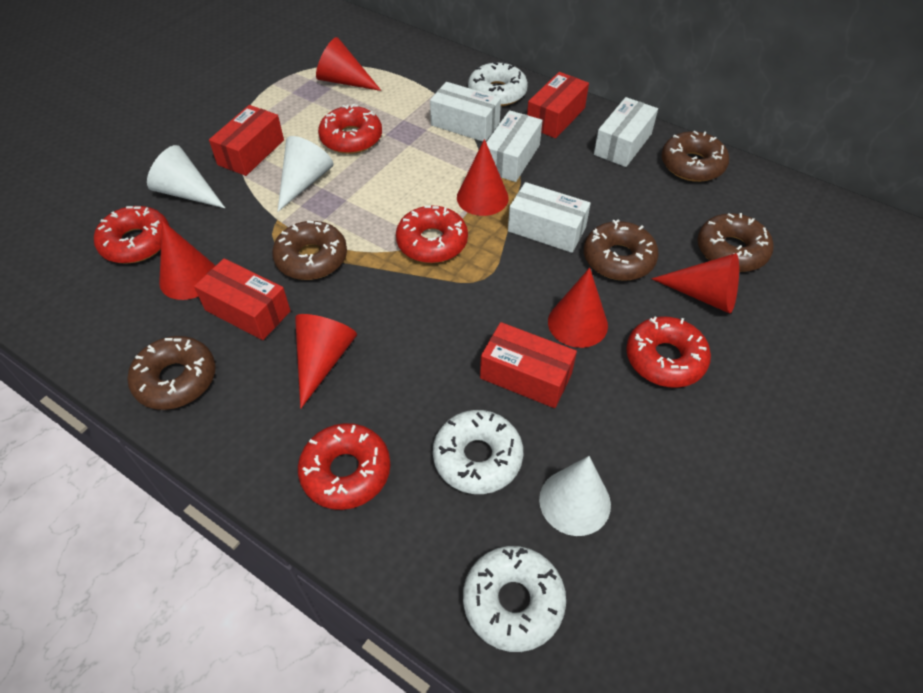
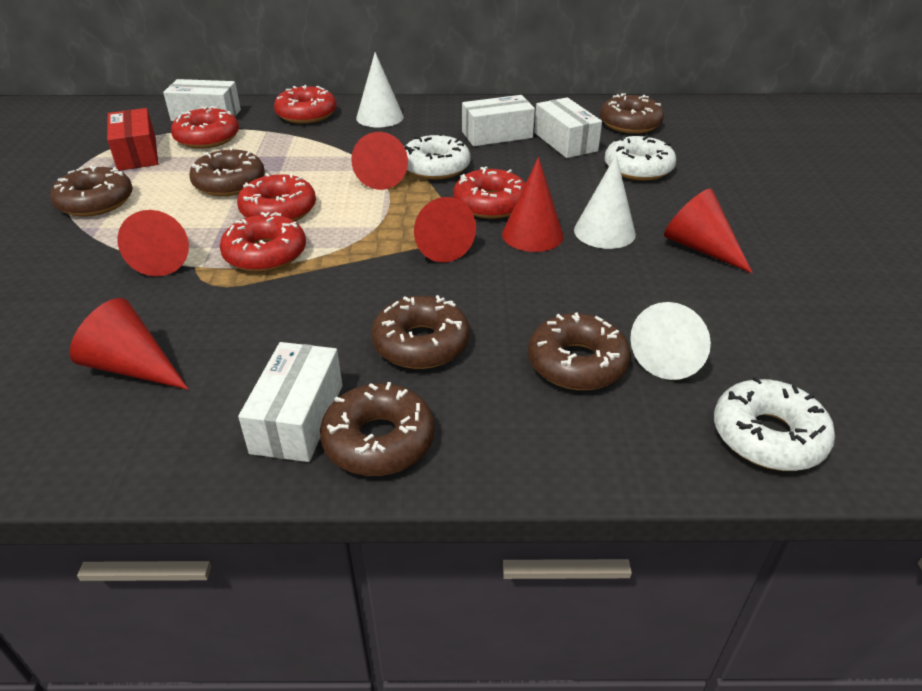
brown donut: [128,336,216,410] [272,221,347,280] [584,220,659,281] [661,131,729,182] [697,213,774,272] = 5 -> [50,165,133,217] [189,147,265,196] [320,382,435,476] [371,295,470,369] [528,312,631,390] [600,93,664,134] = 6
red box: [194,258,291,340] [209,105,284,176] [480,322,577,408] [527,72,589,138] = 4 -> [107,108,158,171] = 1

